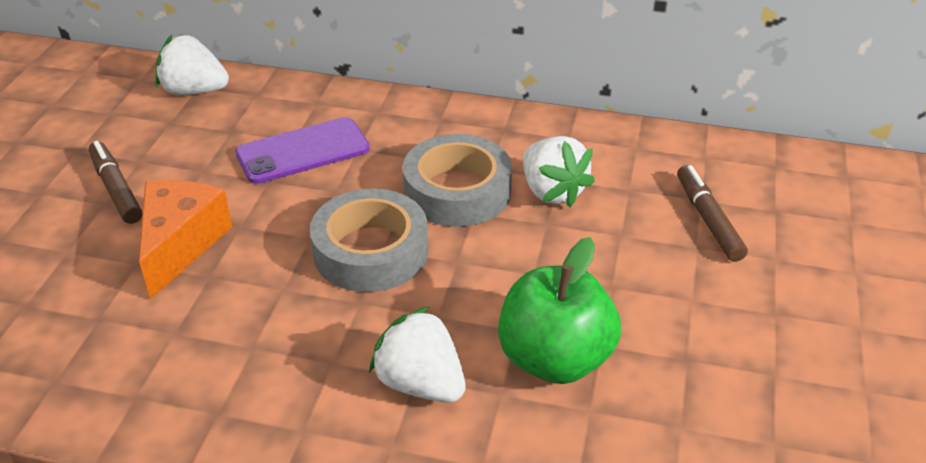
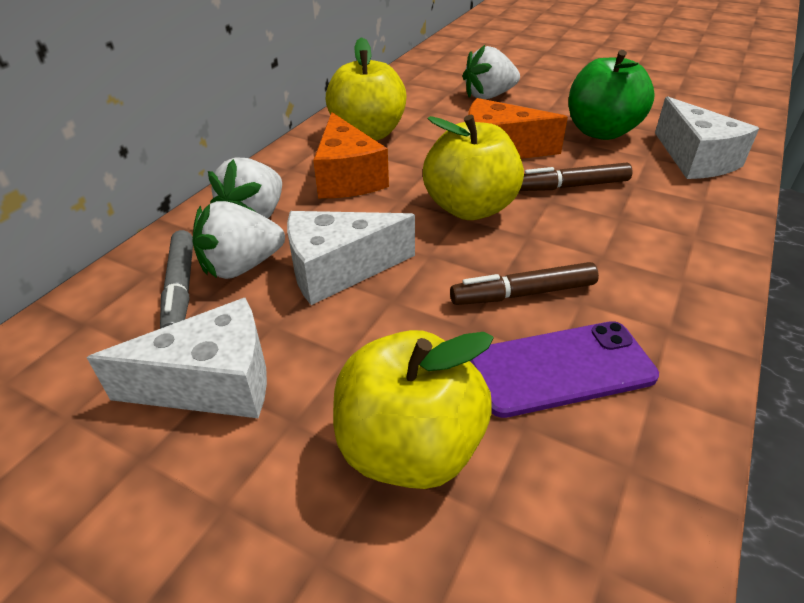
grey marker: none = 0 -> [160,230,193,329] = 1
grey tape: [310,189,428,292] [403,134,512,227] = 2 -> none = 0
orange cheese: [139,180,232,299] = 1 -> [313,112,389,198] [468,98,568,159] = 2
white cheese: none = 0 -> [87,298,267,418] [287,211,415,305] [655,96,759,179] = 3
yellow apple: none = 0 -> [326,37,407,141] [333,330,494,489] [423,115,524,220] = 3

